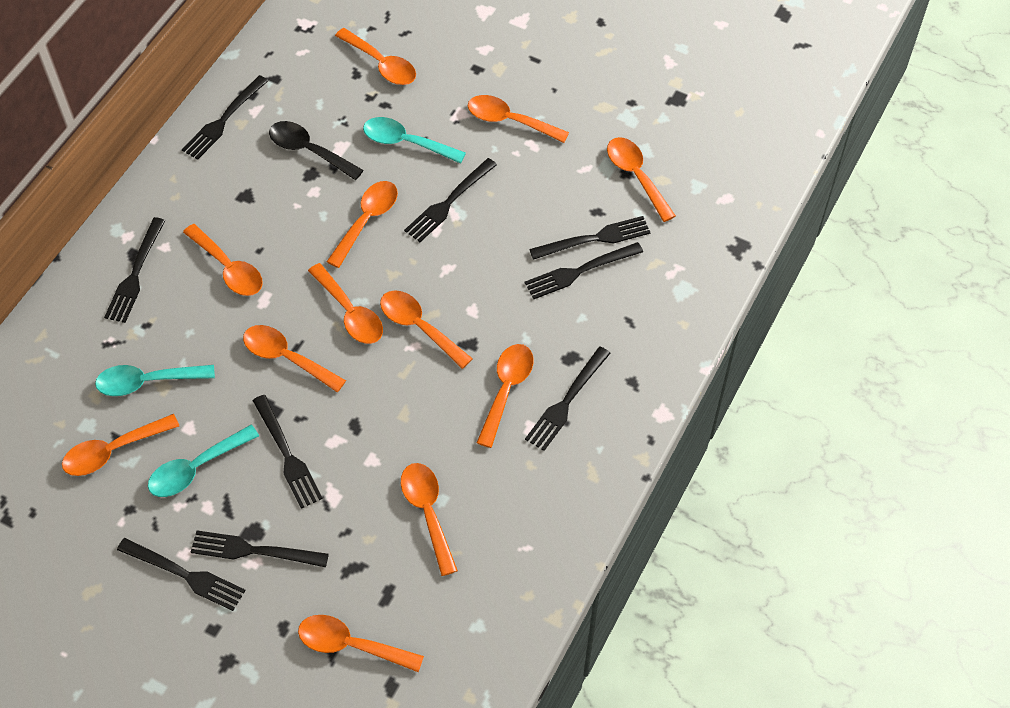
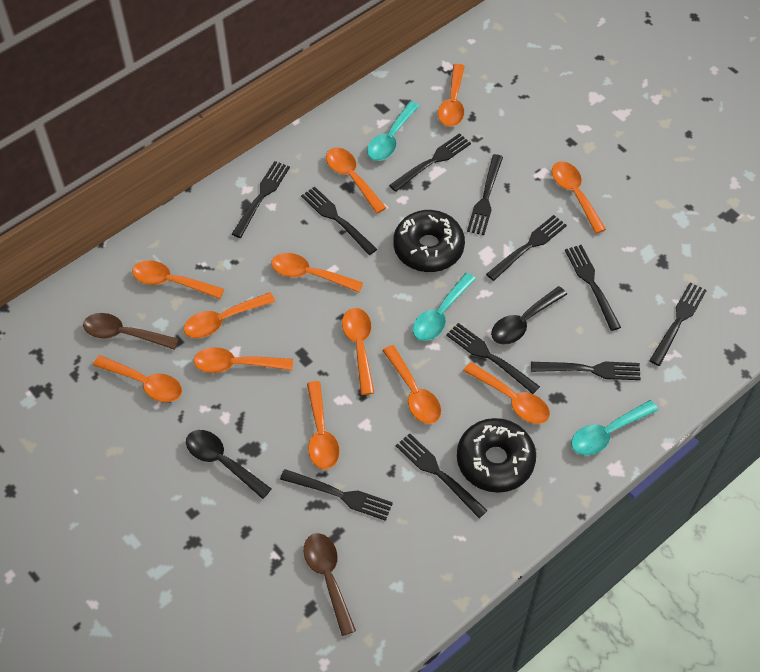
black donut: none = 0 -> [393,210,465,272] [457,418,536,493] = 2
black fork: [104,217,166,323] [117,538,246,611] [182,75,268,160] [191,530,329,567] [252,395,323,509] [404,158,497,242] [525,242,643,299] [525,347,610,451] [529,216,651,260] = 9 -> [232,161,290,238] [280,469,393,521] [301,186,377,255] [389,133,471,192] [396,433,488,518] [446,323,540,394] [467,154,503,235] [486,215,567,281] [531,361,641,380] [565,245,621,331] [649,283,707,366] = 11
black spoon: [269,121,364,180] = 1 -> [186,430,272,499] [491,286,567,345] = 2
brown spoon: none = 0 -> [83,313,179,350] [304,533,356,636] = 2

